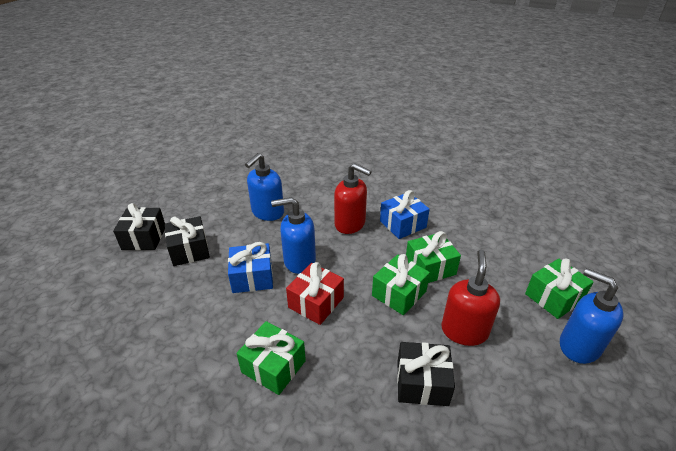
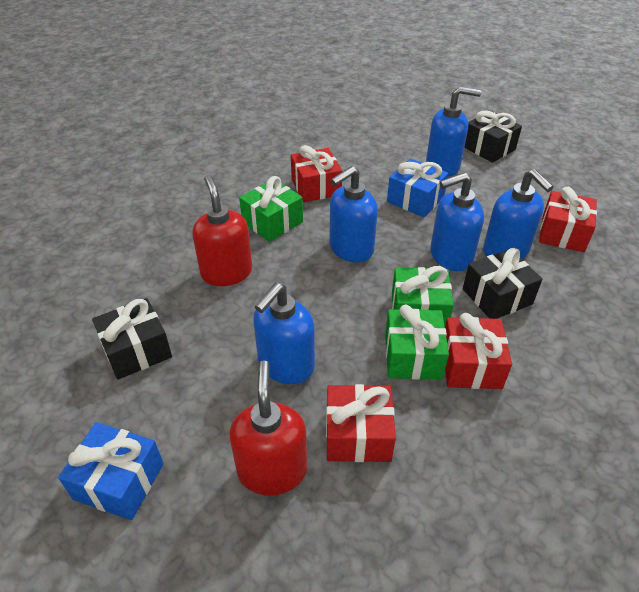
blue soap dispenser: [245,153,284,221] [271,197,316,274] [560,268,624,364] = 3 -> [253,283,315,384] [329,166,378,263] [426,86,482,177] [430,172,484,271] [483,169,554,259] = 5
green gift: [237,321,306,395] [372,254,430,315] [406,231,461,283] [525,258,593,319] = 4 -> [239,176,303,242] [385,305,449,380] [392,266,454,326] = 3
red gift: [286,262,344,325] = 1 -> [291,145,342,202] [326,384,396,462] [445,313,512,389] [539,187,597,252] = 4

